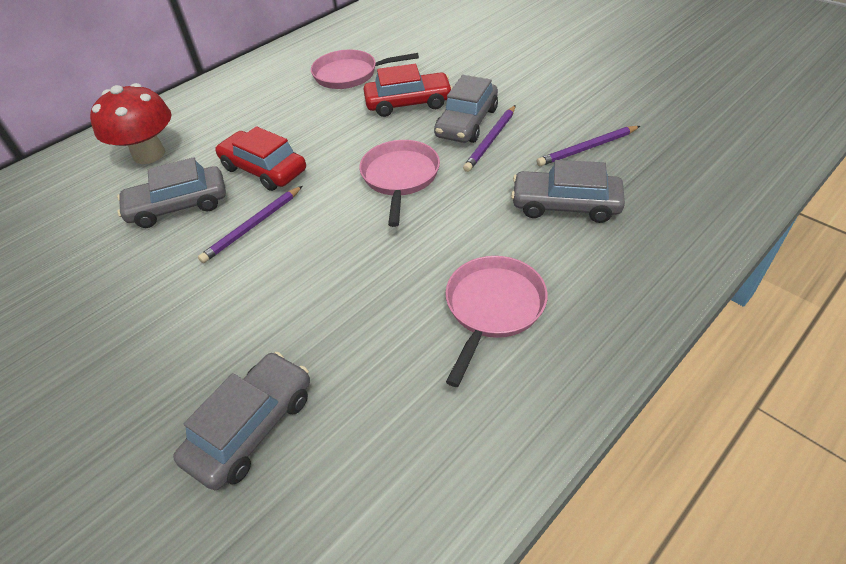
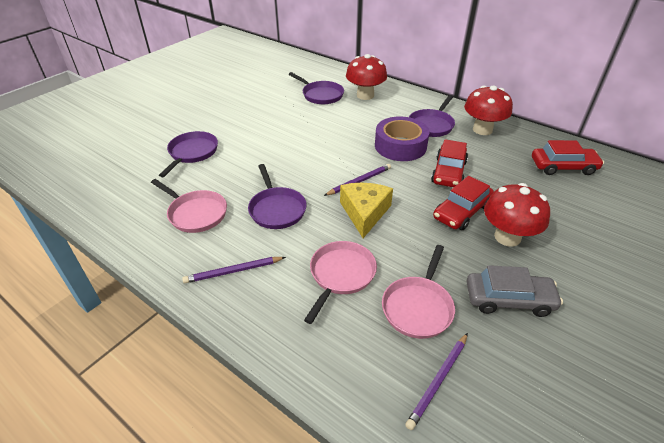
grey car: [117,157,226,228] [173,352,310,490] [434,75,498,143] [511,160,625,223] = 4 -> [466,265,563,317] = 1
purple pan: none = 0 -> [159,131,218,177] [248,164,307,229] [289,72,344,104] [409,95,455,137] = 4
purple tape: none = 0 -> [375,116,429,161] = 1
red car: [215,126,306,191] [363,64,453,117] = 2 -> [431,139,468,187] [433,176,494,230] [532,140,604,175] = 3
red mushroom: [90,83,171,164] = 1 -> [346,54,387,100] [464,85,513,135] [484,183,550,247] = 3
yellow cheese: none = 0 -> [340,183,393,238] = 1

